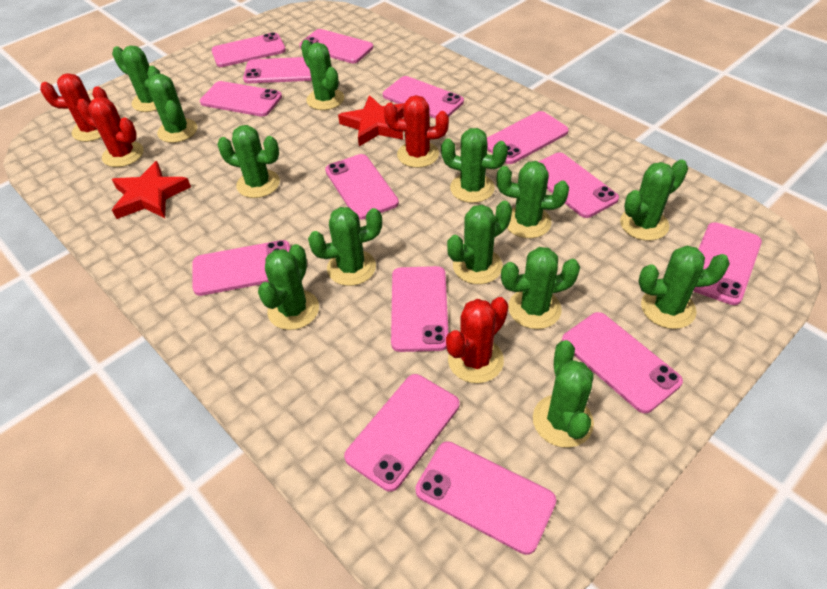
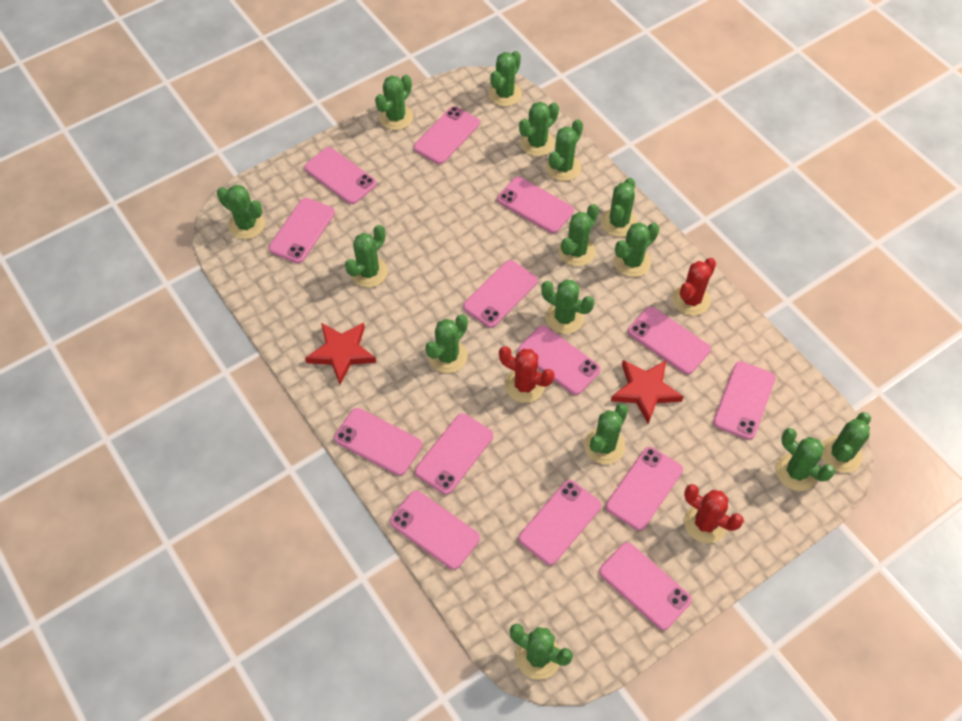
green cactus: [112,46,160,112] [148,70,197,143] [217,125,280,198] [258,244,319,330] [301,40,344,110] [308,207,382,286] [441,128,508,203] [447,200,512,284] [496,161,569,238] [501,247,580,329] [533,340,594,448] [620,159,688,241] [638,246,730,329] = 13 -> [217,185,265,239] [345,225,388,288] [375,75,413,130] [425,314,468,373] [488,51,522,107] [510,624,573,680] [519,102,559,156] [541,279,595,334] [546,119,583,181] [559,204,599,266] [584,404,628,464] [601,178,637,237] [614,222,659,277] [776,428,835,491] [822,412,871,473] = 15
red cactus: [40,73,108,142] [77,97,144,167] [384,95,449,168] [446,297,508,383] = 4 -> [499,346,555,403] [672,258,716,316] [684,484,744,543] = 3

